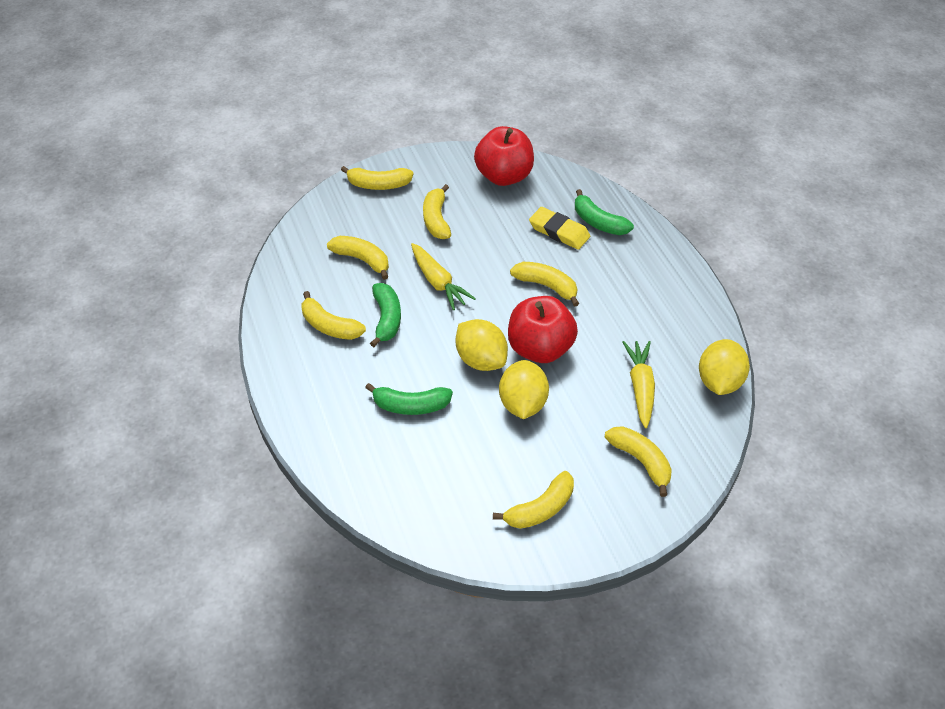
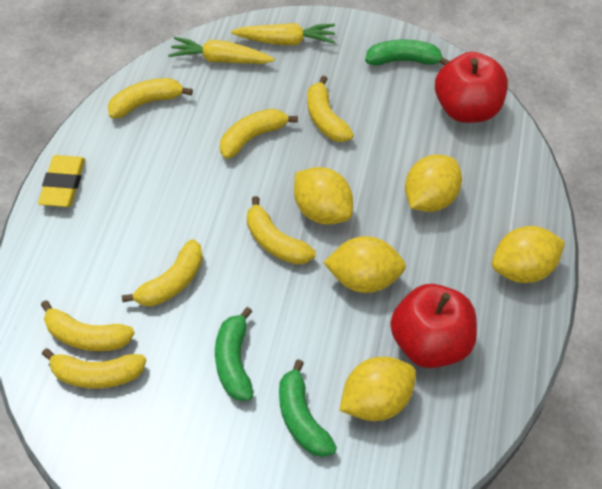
yellow lemon: [456,319,508,371] [499,360,549,419] [699,339,750,395] = 3 -> [294,167,353,224] [323,236,406,293] [339,357,416,421] [405,154,462,212] [492,226,565,283] = 5

